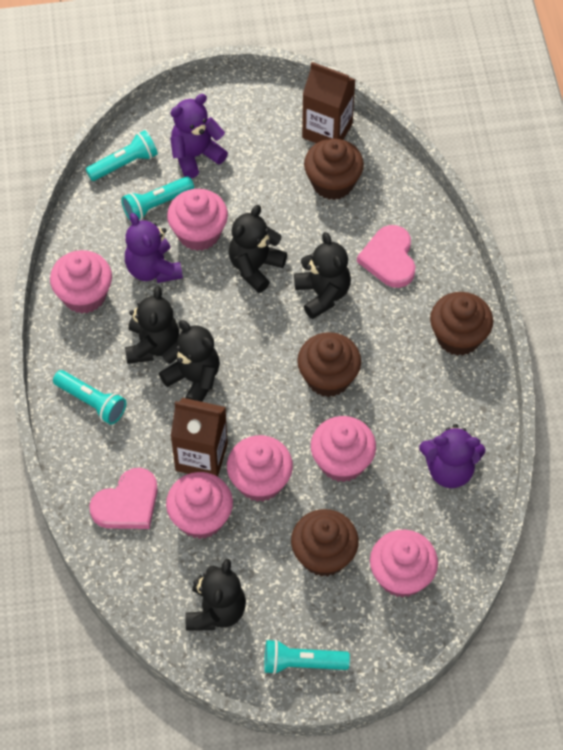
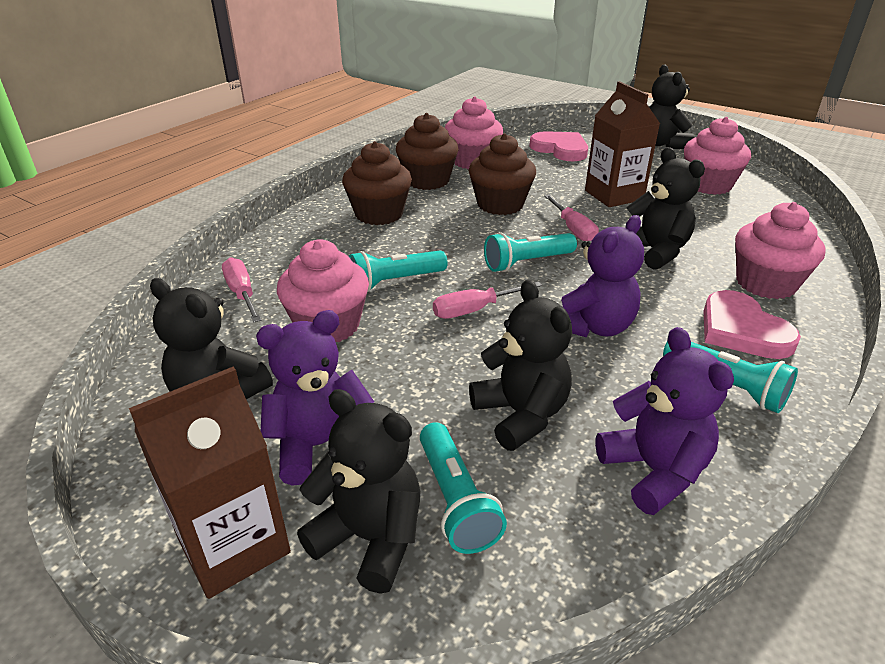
brown cupcake: [291,509,359,577] [297,332,361,397] [304,139,364,200] [430,292,493,356] = 4 -> [342,141,412,225] [396,113,459,190] [469,133,536,215] = 3
pink cupcake: [50,250,112,314] [166,472,233,539] [167,189,228,251] [227,435,293,502] [311,416,376,482] [370,530,438,598] = 6 -> [277,239,369,342] [445,96,503,169] [684,117,751,195] [735,202,826,299] = 4
pink screwdriver: none = 0 -> [222,257,261,322] [433,282,542,319] [544,195,599,241] = 3

